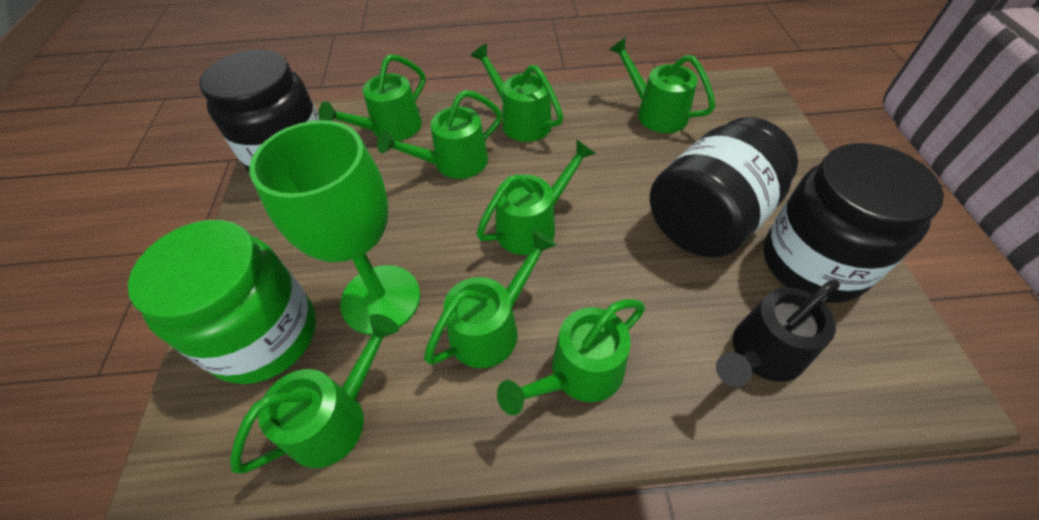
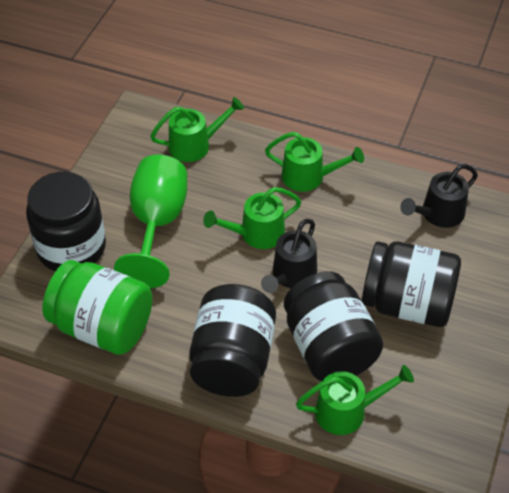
black jar: [199,49,320,173] [650,117,798,258] [763,143,944,303] = 3 -> [26,172,106,271] [189,284,276,397] [284,271,383,381] [362,241,461,327] = 4
black watering can: [716,279,840,387] = 1 -> [261,219,317,293] [400,164,478,228] = 2
green watering can: [230,314,399,474] [319,54,425,141] [377,90,502,179] [424,230,556,368] [471,44,563,142] [477,139,596,255] [497,299,645,415] [609,37,716,133] = 8 -> [150,97,244,162] [203,187,301,249] [265,132,364,192] [296,365,414,435] = 4

